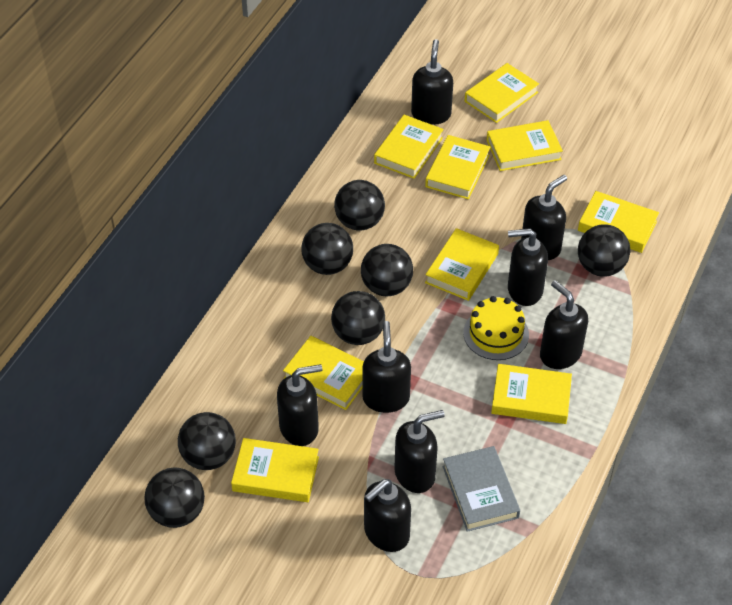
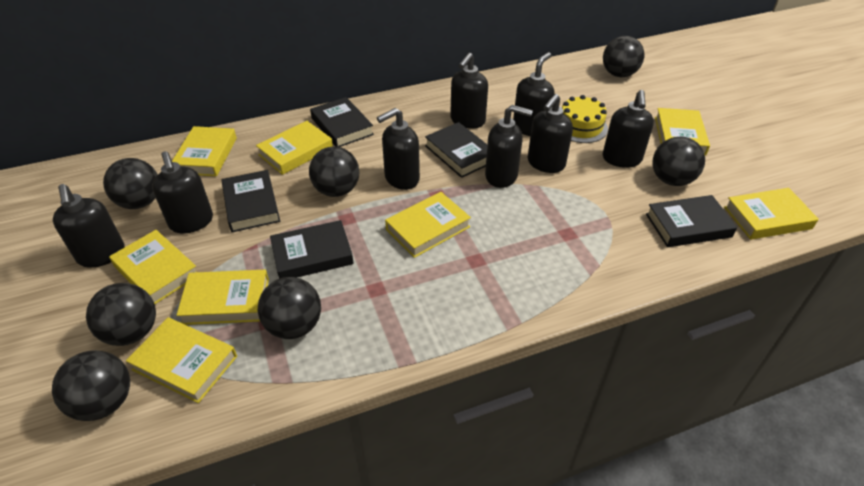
black book: none = 0 -> [221,170,280,232] [270,220,354,279] [310,97,374,147] [425,122,487,178] [646,195,737,247] = 5
grey book: [443,446,520,532] = 1 -> none = 0
yellow book: [231,438,319,502] [283,336,364,410] [374,115,444,179] [425,135,490,199] [425,228,499,301] [465,63,539,123] [487,120,563,171] [491,364,572,424] [578,191,659,253] = 9 -> [109,230,196,304] [126,317,237,403] [172,126,237,176] [176,270,269,325] [256,121,333,175] [385,192,471,258] [655,108,710,156] [724,188,819,240] = 8

